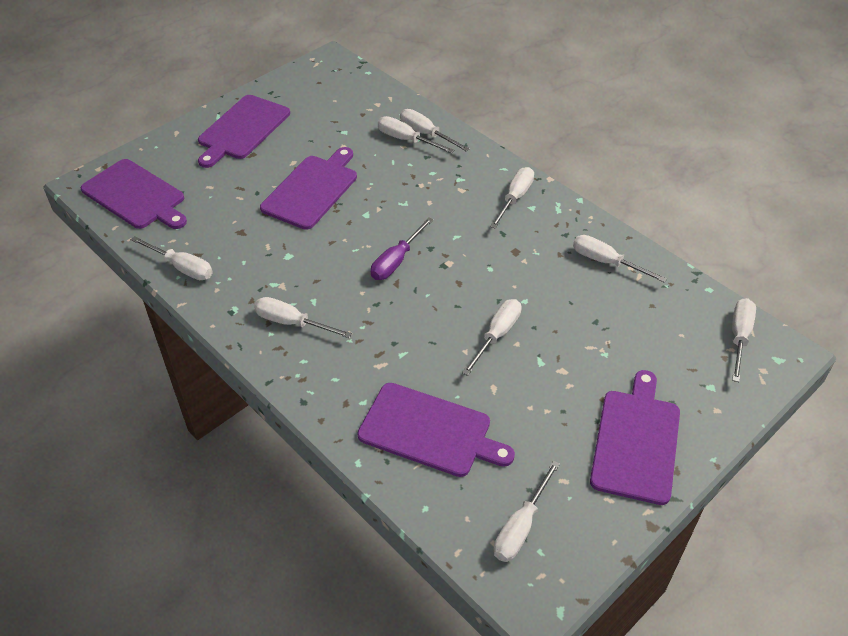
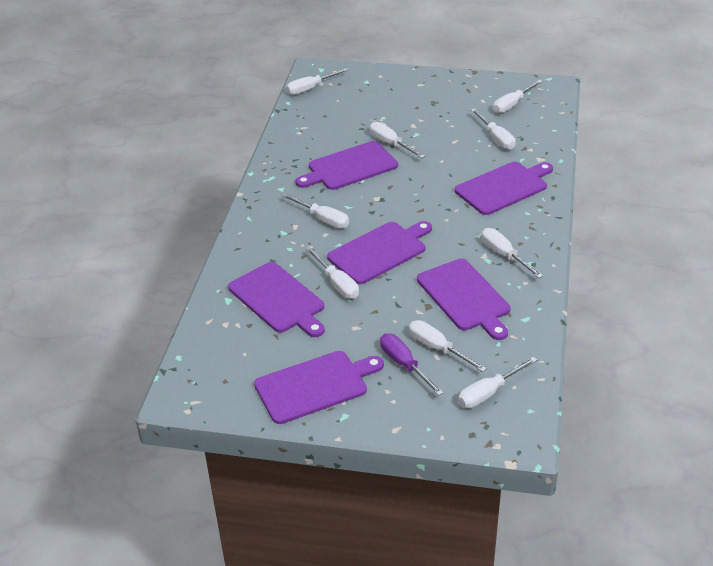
purple cutting board: [81,159,187,229] [198,95,290,168] [260,147,357,230] [357,383,515,477] [590,370,680,505] = 5 -> [228,262,325,337] [254,351,384,424] [296,141,398,190] [327,221,432,284] [417,258,510,340] [455,162,553,215] = 6

